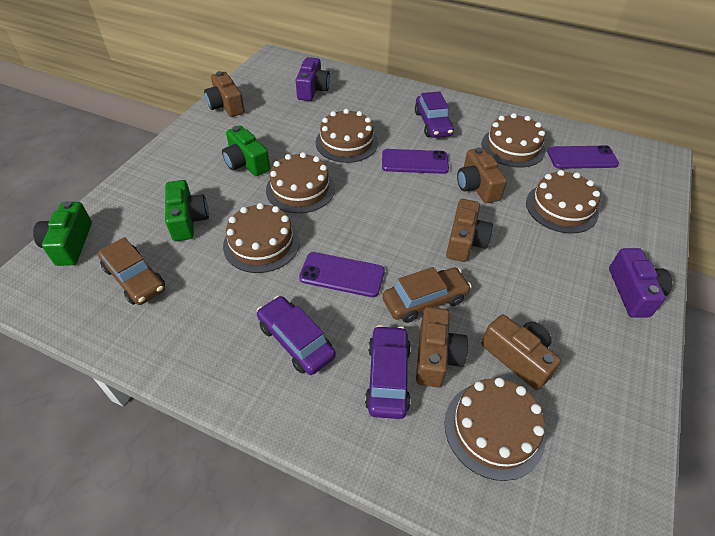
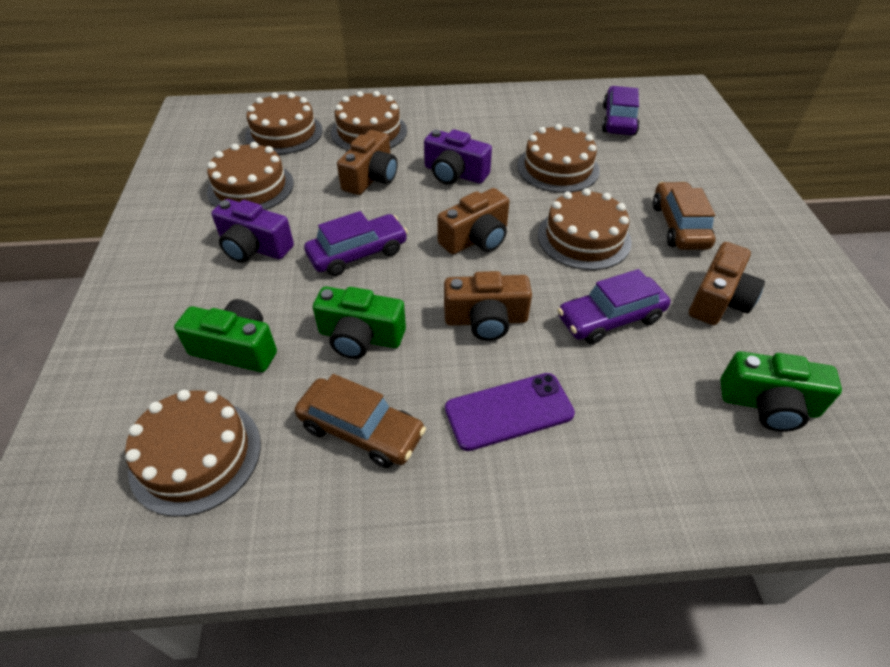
brown camera: [204,71,245,117] [416,307,468,388] [446,199,493,262] [457,147,507,203] [482,314,561,390] = 5 -> [337,130,398,195] [437,188,510,255] [444,271,532,341] [689,242,765,325] = 4
purple phone: [299,252,385,297] [382,149,449,174] [547,145,619,169] = 3 -> [445,373,575,451] = 1

